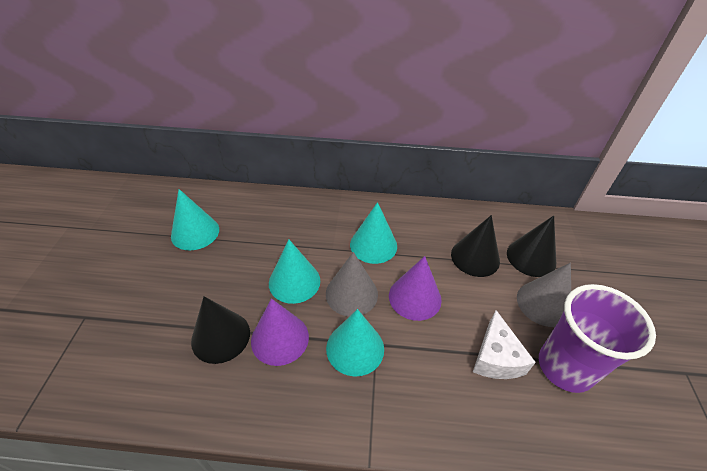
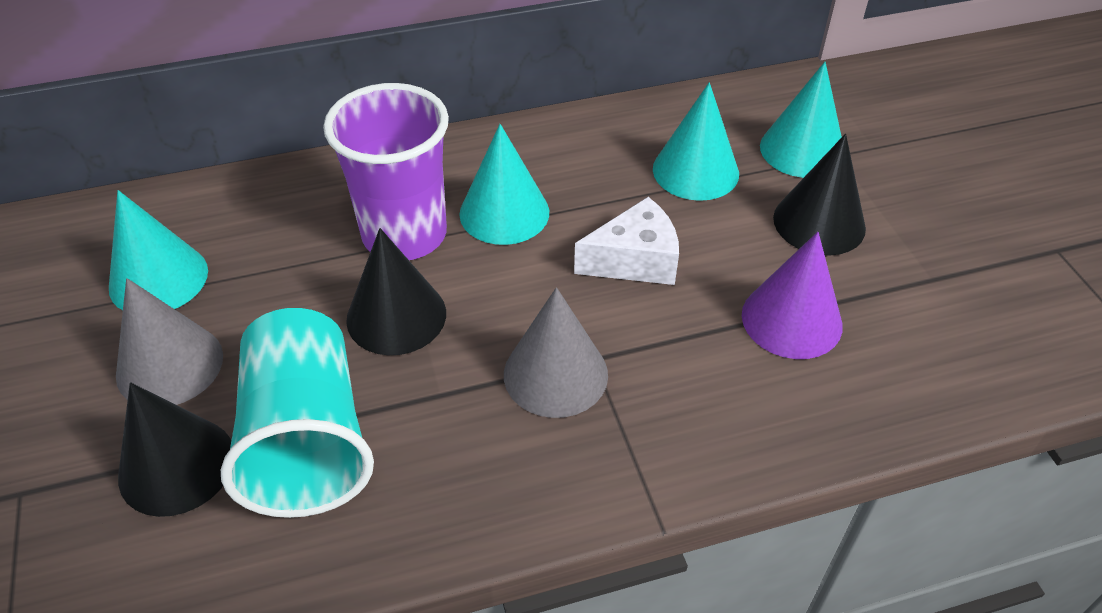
purple cone: [251,299,309,366] [389,256,442,321] = 2 -> [742,232,843,359] = 1
turquoise cup: none = 0 -> [221,308,374,518] = 1

